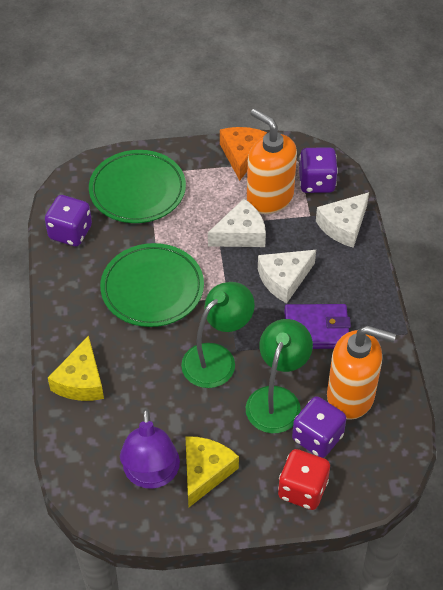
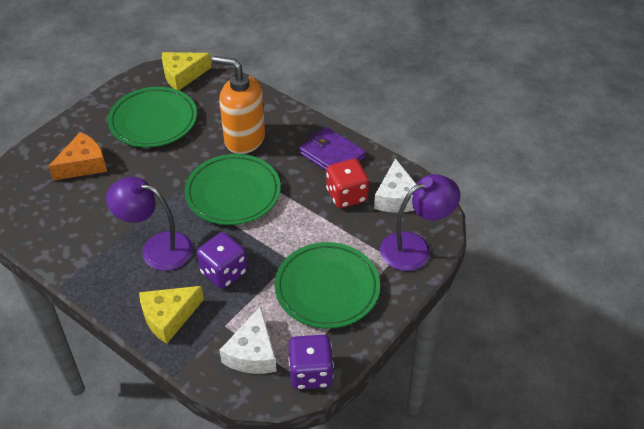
green lamp: [181,282,255,388] [246,319,313,433] = 2 -> none = 0
green plate: [89,150,186,223] [100,243,204,327] = 2 -> [108,87,197,148] [184,154,281,225] [275,242,380,329] = 3
orange soap dispenser: [247,109,297,214] [327,326,396,420] = 2 -> [212,56,265,154] = 1
purple dice: [45,195,92,247] [292,396,347,458] [299,147,338,193] = 3 -> [197,232,247,289] [288,335,334,390] = 2
purple lamp: [120,409,180,489] = 1 -> [106,177,193,271] [380,174,460,271] = 2
white cheese: [208,199,266,247] [258,250,316,303] [316,192,369,248] = 3 -> [219,306,277,374] [374,158,416,213] = 2

